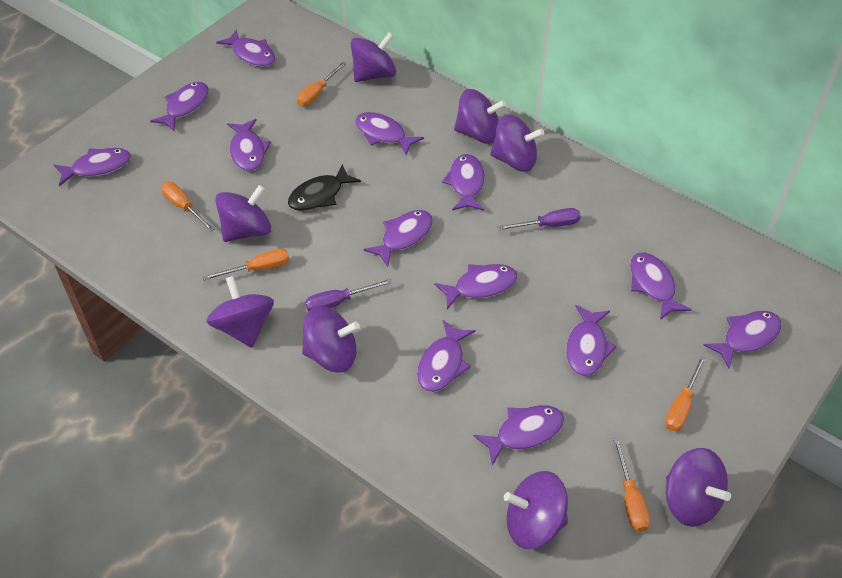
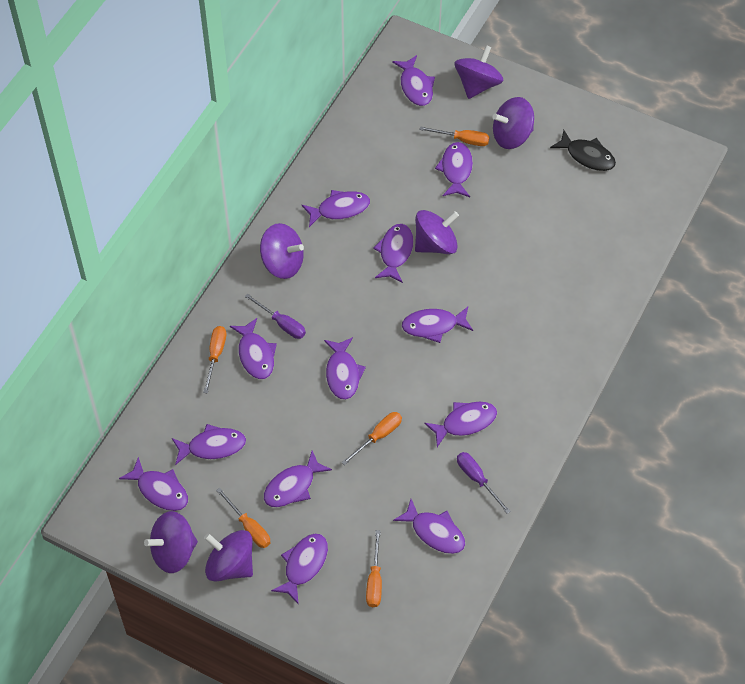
purple spinning top: [206,276,274,348] [215,185,271,242] [302,306,360,372] [351,32,396,82] [454,89,506,144] [490,114,544,172] [504,471,568,549] [666,448,731,527] = 8 -> [144,511,198,573] [204,530,253,582] [260,223,304,279] [415,210,459,254] [455,45,503,99] [492,97,534,149] = 6

